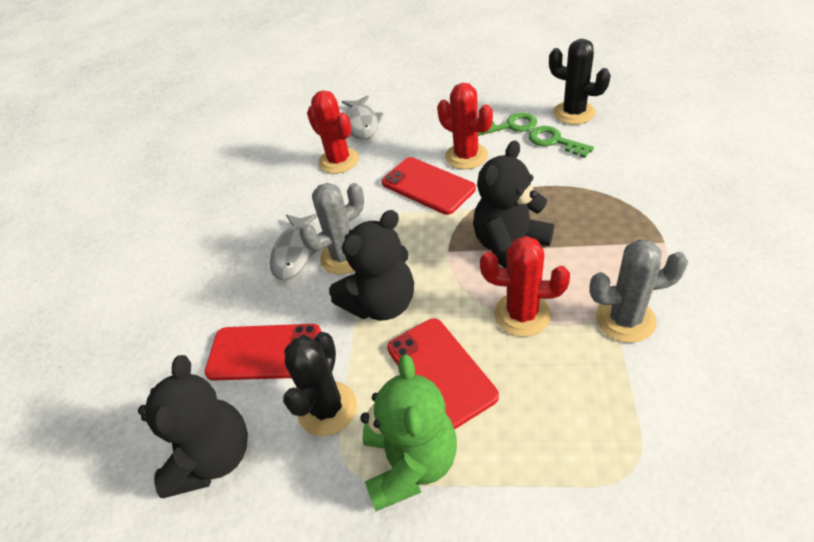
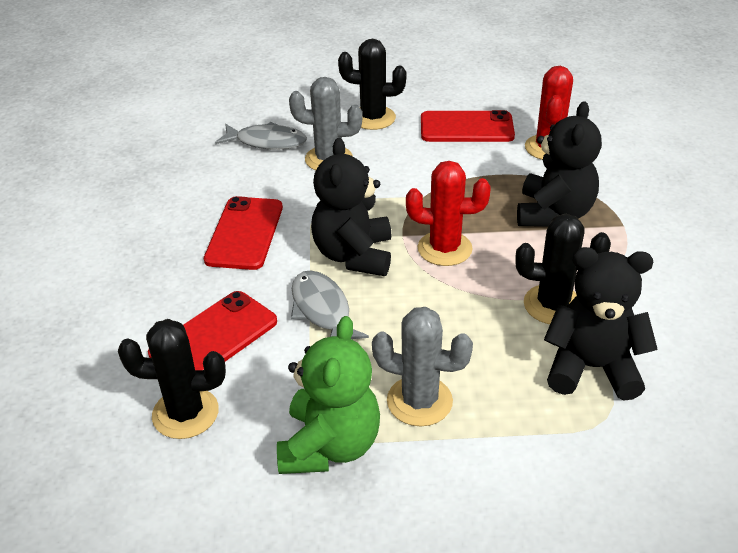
black cactus: [283,332,357,436] [549,39,611,124] = 2 -> [118,319,226,439] [338,39,407,130] [516,214,611,324] = 3
green key: [478,112,537,136] [529,126,594,158] = 2 -> none = 0
red cactus: [307,90,359,174] [437,83,493,169] [480,236,570,337] = 3 -> [406,161,491,266] [525,66,573,160] = 2

